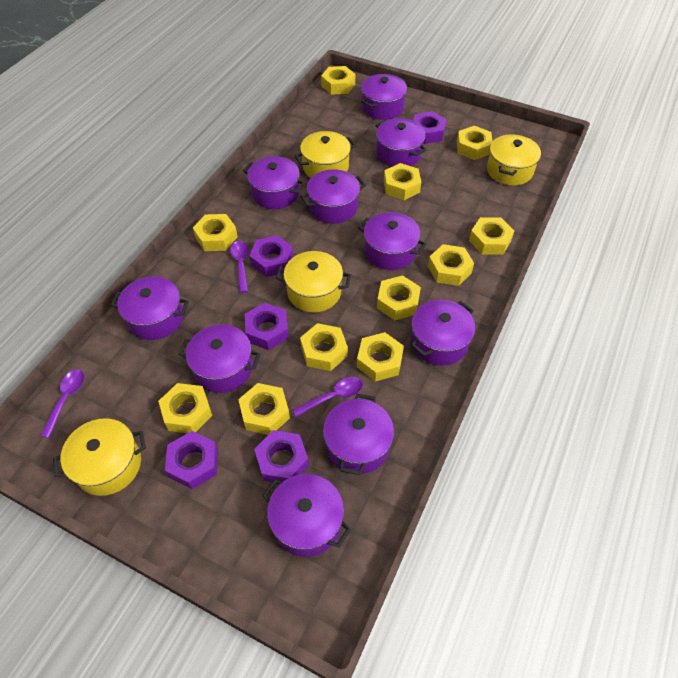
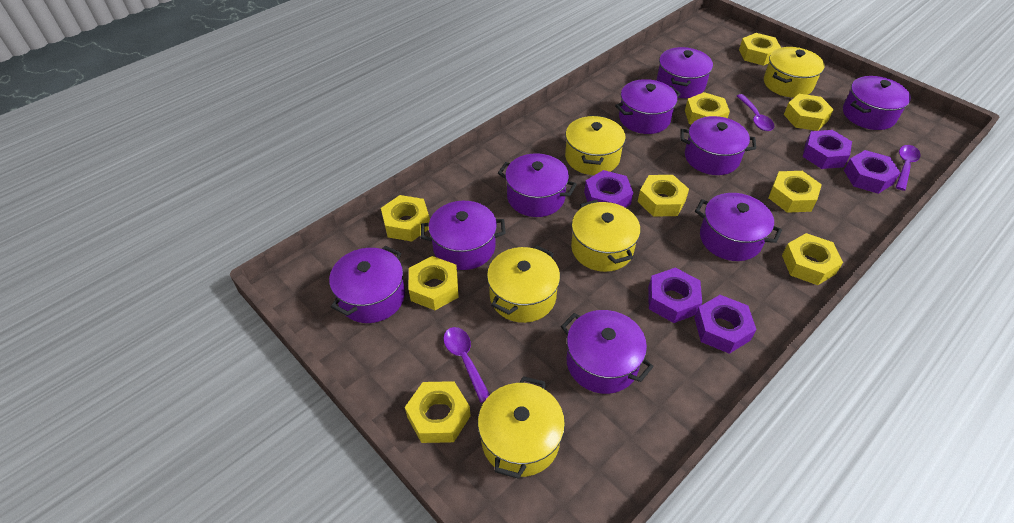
purple pot: [111,276,189,340] [179,324,260,393] [243,156,305,209] [262,474,351,557] [300,169,366,224] [323,394,394,475] [358,212,426,270] [361,74,407,120] [375,118,426,167] [411,300,475,366] = 10 -> [329,246,405,323] [421,201,506,270] [498,153,577,217] [561,310,654,394] [615,79,681,134] [656,47,713,98] [680,116,756,175] [695,193,782,261] [843,76,911,130] = 9
yellow nut: [158,383,212,433] [193,214,238,251] [238,383,290,435] [300,323,348,371] [321,66,355,95] [357,332,404,382] [377,275,421,320] [384,163,421,200] [428,244,474,286] [457,126,493,160] [469,217,514,255] = 11 -> [381,195,430,242] [405,381,471,443] [409,256,459,310] [638,175,689,217] [685,92,730,124] [739,33,781,66] [768,171,822,213] [782,233,843,285] [784,94,834,131] = 9
yellow pot: [53,418,146,496] [276,251,351,312] [295,131,356,178] [487,134,541,186] = 4 -> [478,376,565,479] [487,246,560,323] [565,115,626,175] [571,200,641,272] [764,47,825,98] = 5

